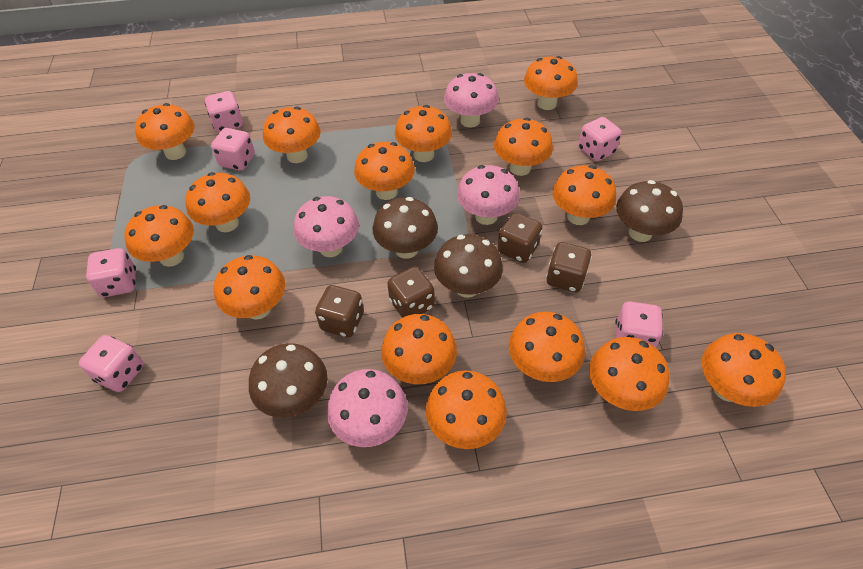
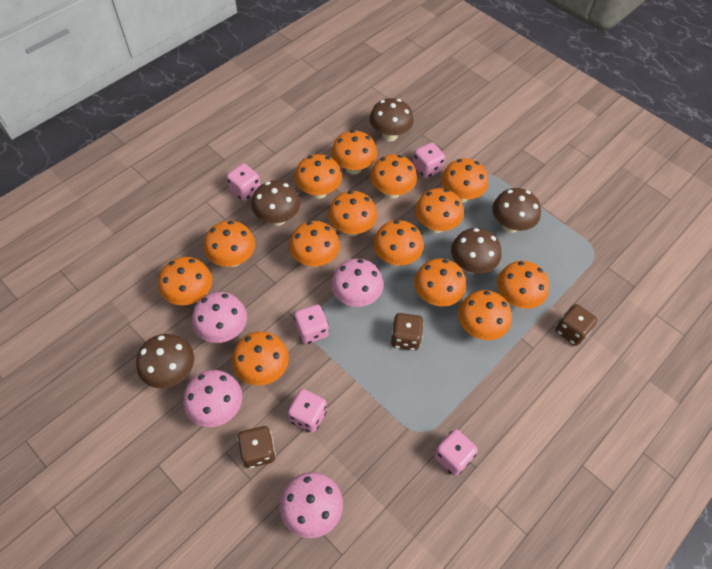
brown dice: [315,285,364,337] [387,267,435,318] [497,213,542,263] [546,242,592,292] = 4 -> [237,426,276,468] [391,313,424,350] [555,304,597,346] = 3
brown mushroom: [249,343,327,418] [372,197,438,259] [434,234,503,298] [616,180,683,242] = 4 -> [136,334,194,388] [251,180,300,226] [370,98,414,141] [451,228,501,274] [493,188,541,233] = 5
orange mushroom: [124,205,194,267] [135,103,195,160] [185,172,250,232] [214,255,285,320] [263,107,320,163] [354,142,415,200] [381,314,457,384] [395,105,452,162] [426,370,507,449] [494,118,553,176] [509,312,585,382] [524,56,578,110] [553,165,616,225] [589,337,670,411] [702,333,786,407] = 15 -> [159,257,212,305] [204,221,255,267] [232,331,289,386] [289,221,340,267] [295,154,342,199] [328,191,377,236] [331,130,377,175] [370,154,417,199] [373,220,424,266] [414,258,466,306] [415,188,464,233] [442,158,488,203] [458,290,512,340] [497,261,549,309] = 14
pink dice: [79,335,144,392] [86,248,136,297] [205,91,243,132] [211,128,255,171] [578,117,622,161] [615,301,663,348] = 6 -> [227,163,260,201] [288,389,327,433] [294,305,329,344] [413,142,445,178] [434,429,478,476] = 5

